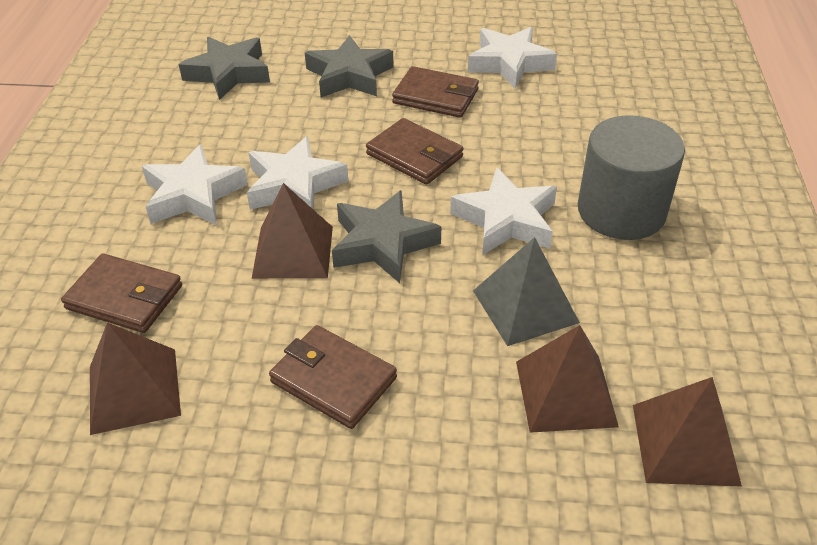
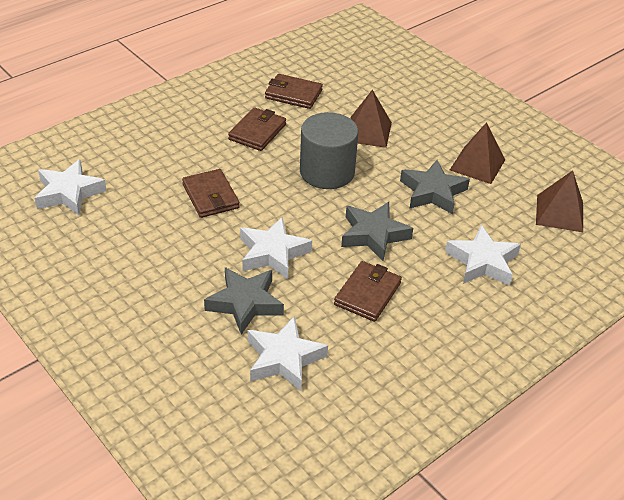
brown pyramid: [90,322,181,435] [252,183,333,279] [516,325,619,433] [633,377,742,487] = 4 -> [350,90,392,148] [450,122,505,184] [536,170,583,232] = 3
grey pyramid: [473,237,580,346] = 1 -> none = 0

